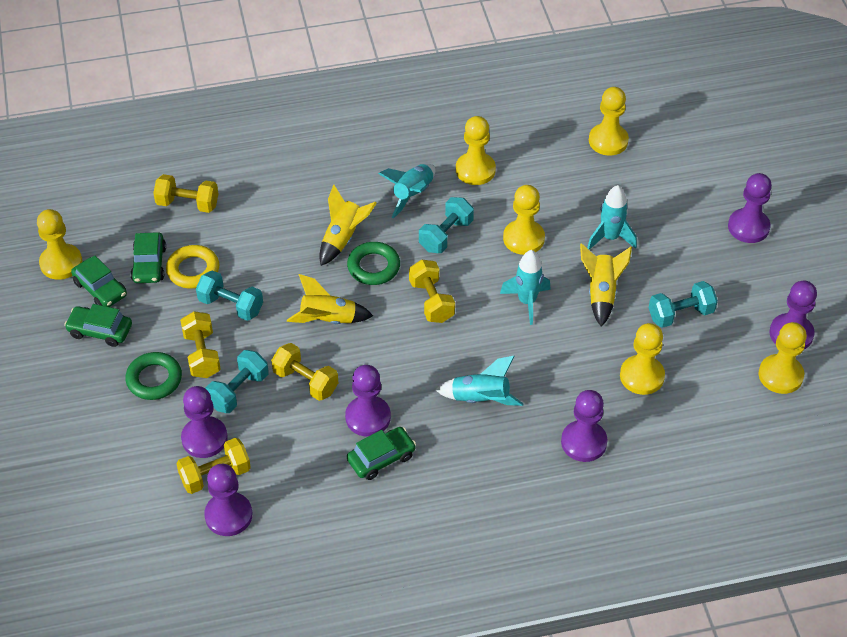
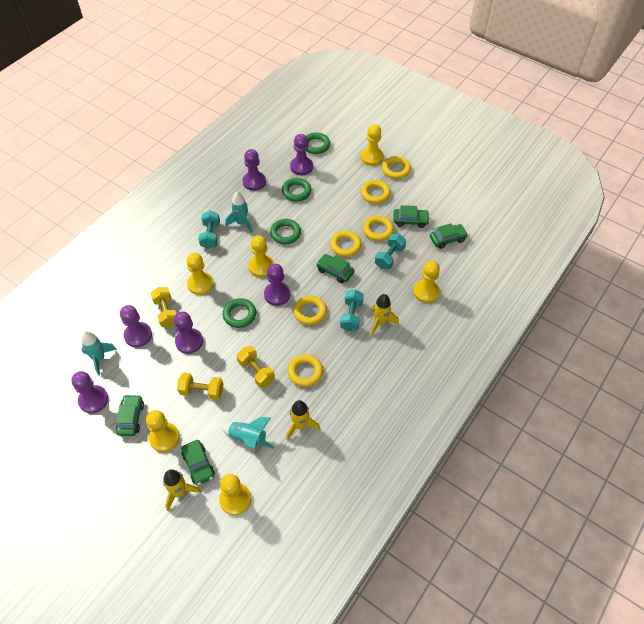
green car: [64,304,132,347] [71,256,127,307] [131,232,166,283] [347,427,416,480] = 4 -> [116,395,144,436] [181,440,215,485] [316,254,355,283] [394,205,430,228] [430,223,468,249] = 5
green ring: [125,352,182,400] [347,242,400,285] = 2 -> [223,298,256,328] [270,219,301,244] [282,178,312,202] [306,132,330,154] = 4
turquoise dumbbell: [196,271,263,321] [205,350,269,413] [419,197,474,253] [649,281,718,328] = 4 -> [198,211,220,249] [340,290,364,331] [375,234,406,270] = 3
turquoise rocket: [378,164,436,218] [435,356,524,406] [500,250,551,325] [587,185,637,250] = 4 -> [81,331,117,376] [221,417,275,450] [225,192,253,233] = 3
yellow dumbbell: [153,174,218,213] [176,438,251,494] [180,311,221,378] [271,343,338,401] [409,260,455,323] = 5 -> [151,287,176,327] [177,373,223,400] [237,346,275,388] = 3
yellow ring: [166,245,219,288] = 1 -> [288,354,323,387] [293,296,327,325] [330,231,362,257] [361,180,391,204] [363,216,394,241] [382,156,411,179] = 6

